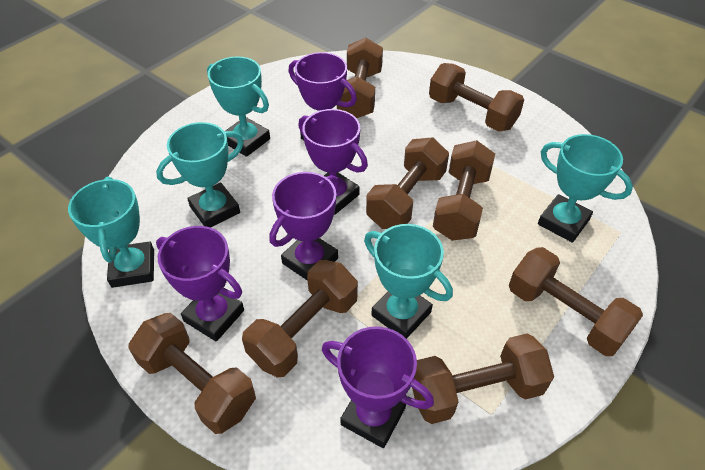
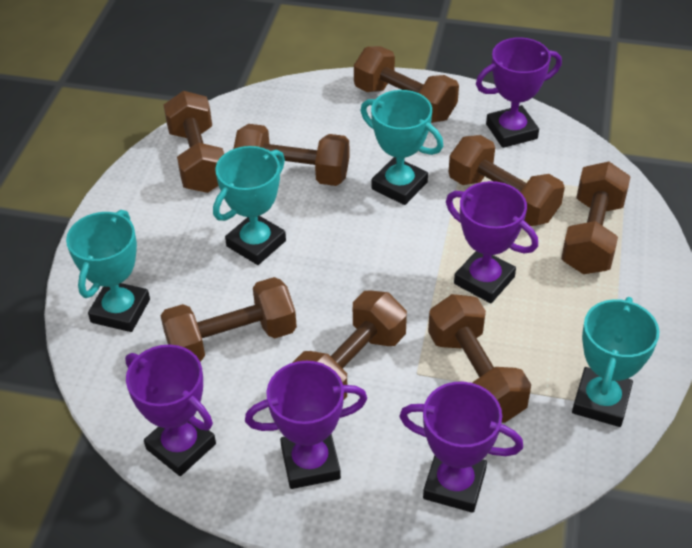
turquoise trophy: [68,177,154,288] [156,122,244,228] [207,56,270,157] [364,224,453,339] [538,134,633,243] = 5 -> [66,210,150,332] [213,146,286,265] [361,90,443,205] [572,297,659,427] = 4

